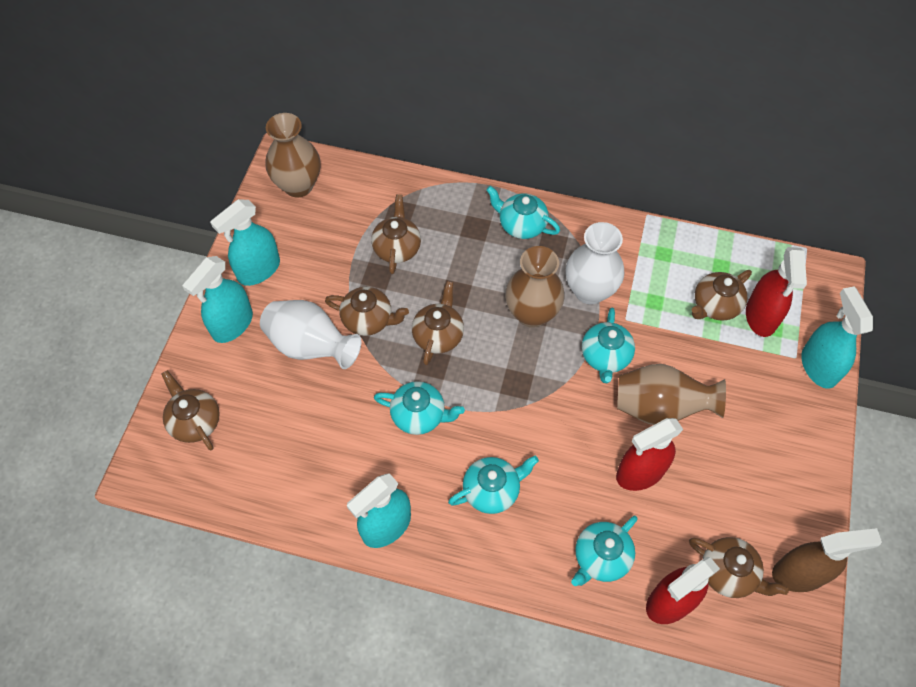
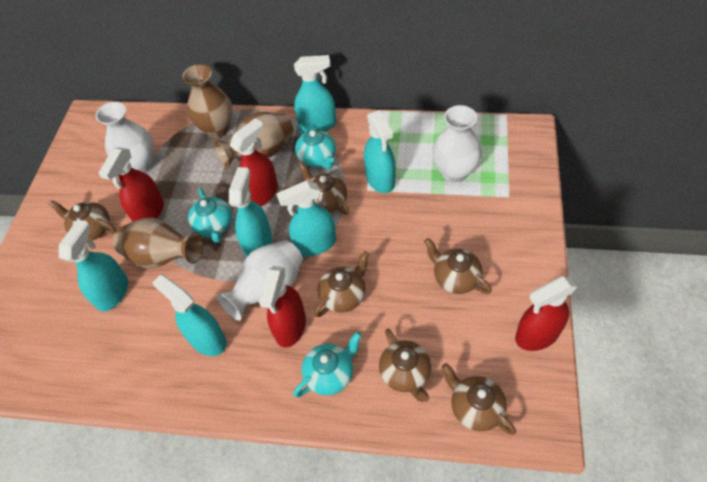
brown spray bottle: [772,528,882,592] = 1 -> none = 0
red spray bottle: [616,418,683,491] [646,557,720,624] [746,247,807,337] = 3 -> [99,147,164,222] [230,118,278,206] [258,266,306,347] [515,276,577,351] = 4
turquoise spray bottle: [182,256,253,343] [210,199,280,286] [347,473,411,548] [801,286,873,389] = 4 -> [59,219,128,312] [152,275,227,356] [229,167,272,257] [276,180,336,256] [294,55,336,132] [364,110,395,193] = 6
turquoise teapot: [374,381,465,435] [448,456,539,514] [486,186,560,239] [571,516,638,586] [582,308,635,383] = 5 -> [188,188,232,243] [293,332,362,397] [295,124,336,169] = 3
white vase: [260,300,361,369] [566,222,624,304] = 2 -> [96,102,154,173] [217,240,303,321] [432,105,482,182] = 3

